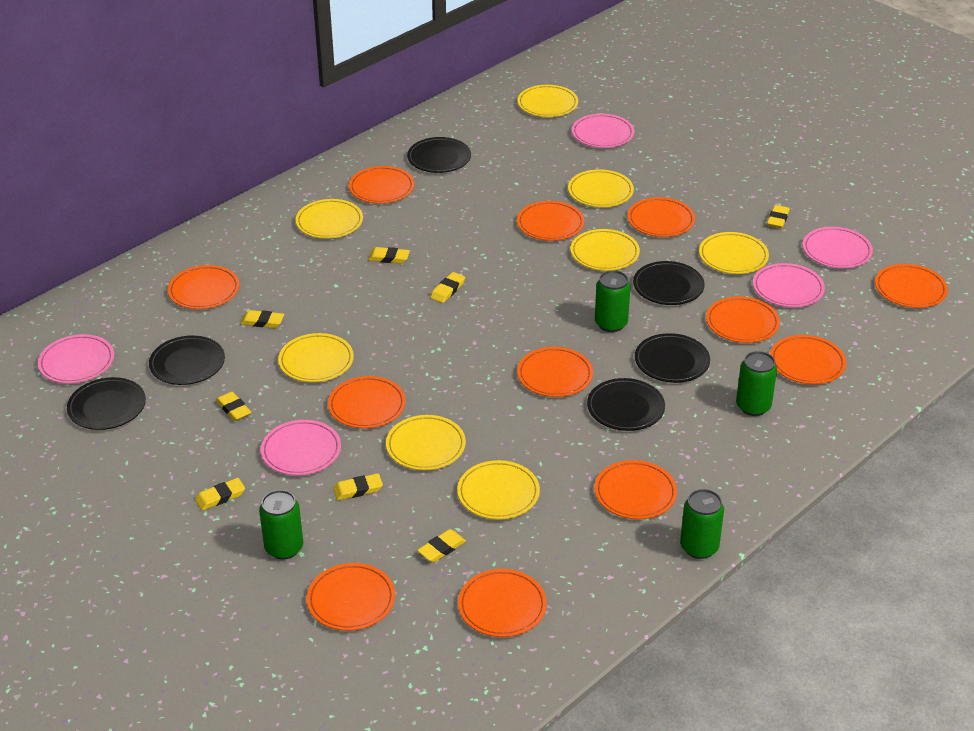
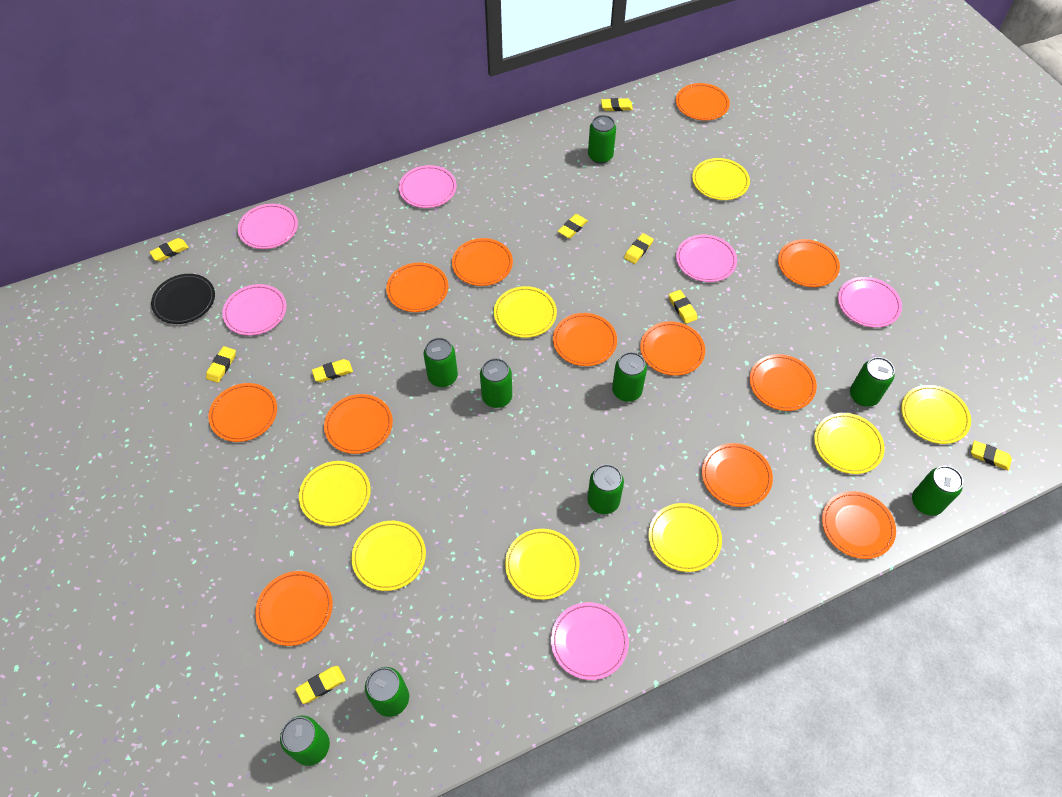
black plate: [67,377,146,430] [149,336,225,385] [407,137,471,173] [587,378,665,431] [633,261,705,305] [635,333,710,383] = 6 -> [151,274,215,324] = 1
green can: [259,490,303,560] [595,270,631,332] [680,489,724,559] [736,351,777,416] = 4 -> [280,716,330,766] [365,667,409,717] [424,338,458,387] [480,358,512,408] [587,464,624,514] [588,115,616,164] [612,352,647,402] [850,357,895,407] [912,466,963,516] = 9
pink plate: [38,334,114,384] [261,420,341,476] [572,114,634,148] [753,263,825,307] [803,227,873,268] = 5 -> [222,284,286,336] [238,204,298,249] [399,165,456,208] [551,602,629,680] [676,235,737,282] [838,277,902,328] = 6
yellow eraser: [195,478,245,511] [216,392,251,421] [240,310,284,328] [333,473,383,500] [368,247,410,264] [417,529,466,562] [430,272,465,303] [767,205,790,228] = 8 -> [149,238,189,261] [206,346,236,383] [295,666,345,704] [312,359,353,382] [558,214,588,238] [601,98,633,111] [624,233,654,264] [669,290,698,324] [971,440,1012,471] = 9

